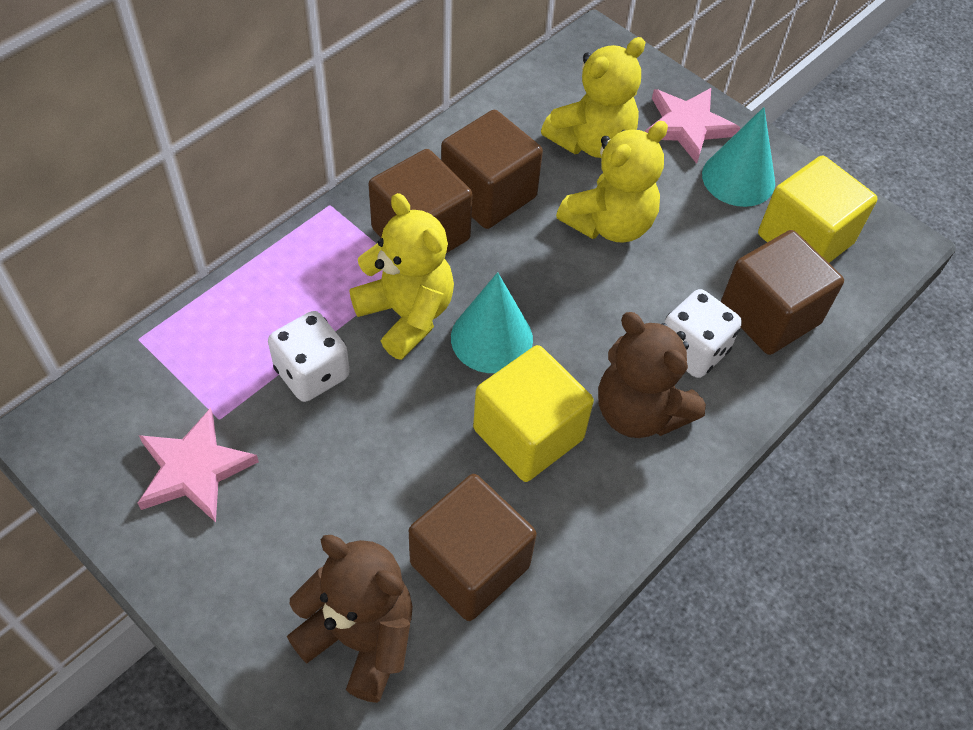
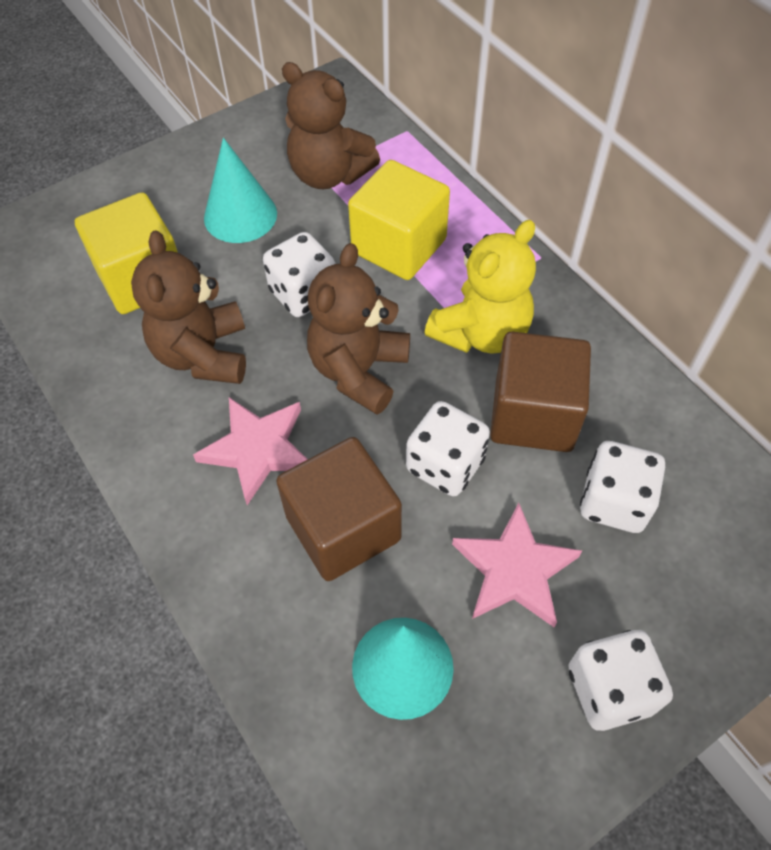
brown cube: [368,149,473,253] [409,474,537,621] [441,110,543,229] [721,230,844,355] = 4 -> [276,437,402,581] [490,332,591,452] = 2
brown teddy bear: [287,535,413,703] [598,312,706,438] = 2 -> [131,231,246,384] [282,62,380,189] [307,243,410,415] = 3
white dice: [268,311,350,402] [664,289,742,378] = 2 -> [263,232,336,317] [406,401,490,496] [568,630,673,731] [580,441,665,533] = 4
yellow teddy bear: [349,193,454,360] [541,37,646,158] [556,121,668,243] = 3 -> [424,220,536,354] = 1

